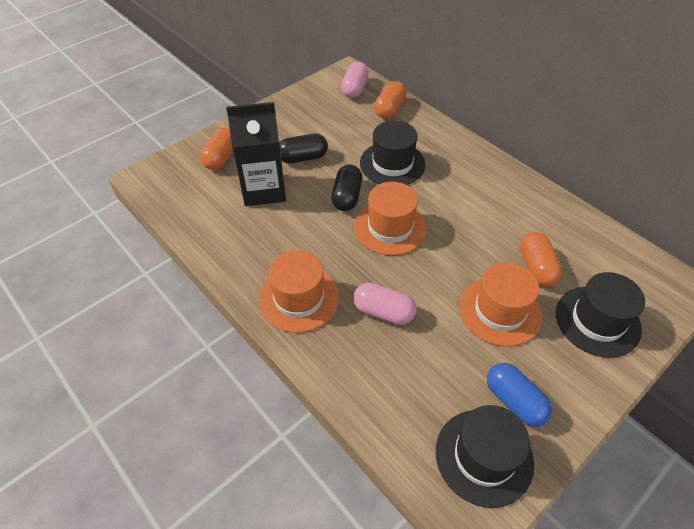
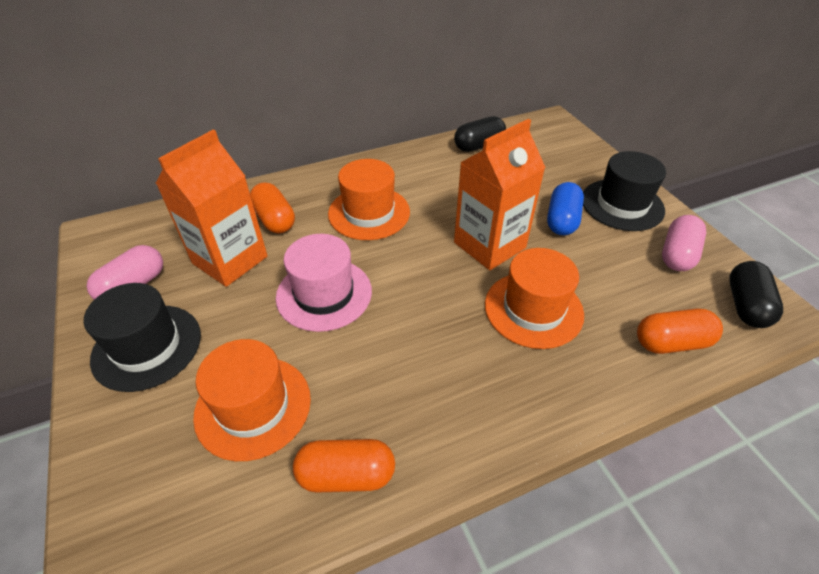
black carton: [226,102,286,206] = 1 -> none = 0
black hat: [360,121,426,185] [436,405,534,508] [556,272,645,358] = 3 -> [84,283,201,392] [583,151,666,231] = 2
orange carton: none = 0 -> [156,130,268,287] [454,119,546,270] = 2
pink hat: none = 0 -> [276,234,372,332] = 1

